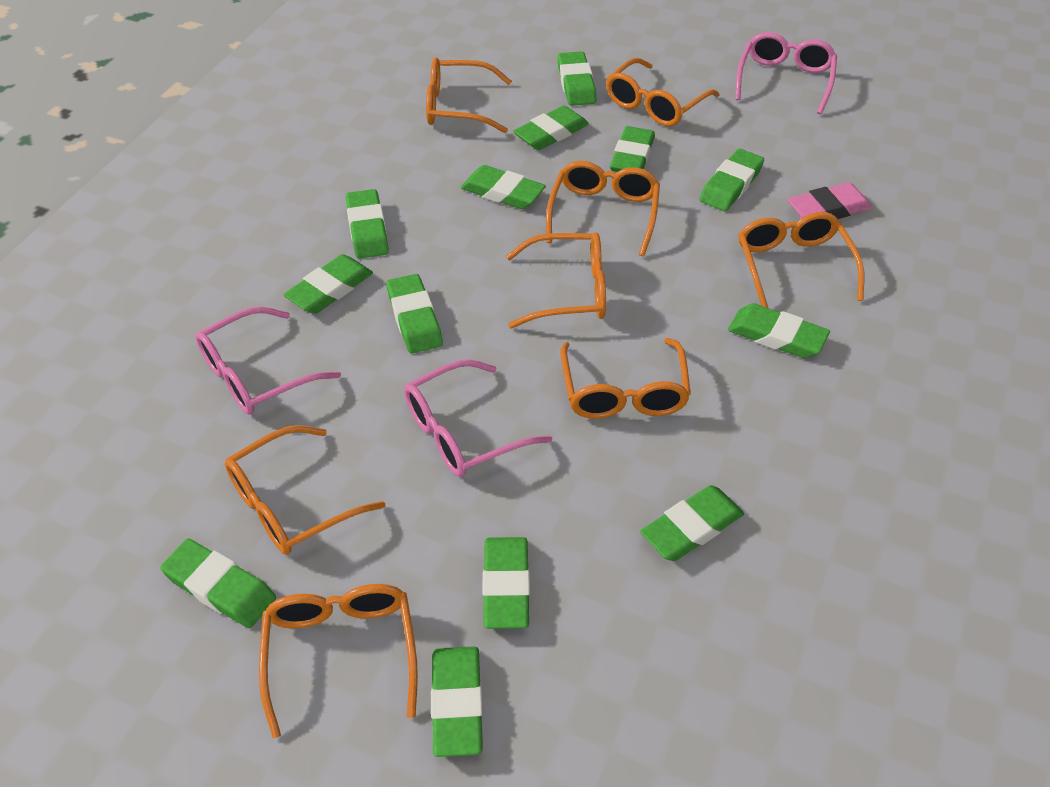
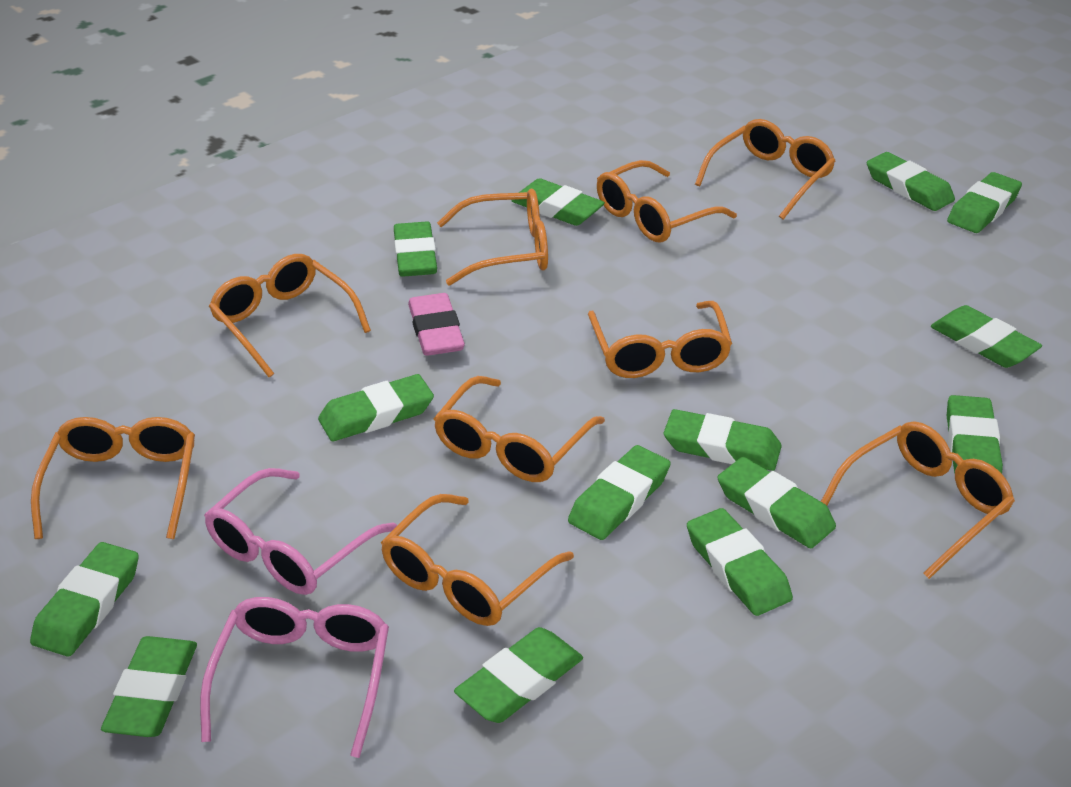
green eraser: [160,538,276,628] [283,254,373,314] [346,189,389,259] [386,274,443,354] [431,646,483,757] [461,165,546,209] [482,537,530,629] [513,105,589,150] [557,51,596,106] [610,126,655,172] [640,485,744,561] [699,149,764,211] [728,303,830,358] = 13 -> [30,542,139,657] [101,636,197,737] [318,374,434,441] [394,221,437,277] [454,627,583,723] [511,178,605,226] [568,445,671,540] [664,409,782,471] [687,508,793,616] [717,457,836,548] [867,152,955,211] [931,305,1042,368] [947,172,1022,233] [947,395,1003,474] = 14
orange glasses: [225,425,385,555] [259,584,418,738] [426,57,512,133] [506,232,606,329] [546,161,660,256] [560,338,691,419] [606,58,719,126] [738,212,864,308] = 8 -> [31,417,195,539] [209,254,371,378] [381,494,574,626] [434,376,605,482] [437,189,548,286] [588,301,732,378] [597,160,737,243] [695,119,836,219] [821,421,1015,579] = 9
pink glasses: [195,306,341,415] [404,359,552,477] [735,32,837,114] = 3 -> [200,597,389,758] [204,468,397,595] = 2

